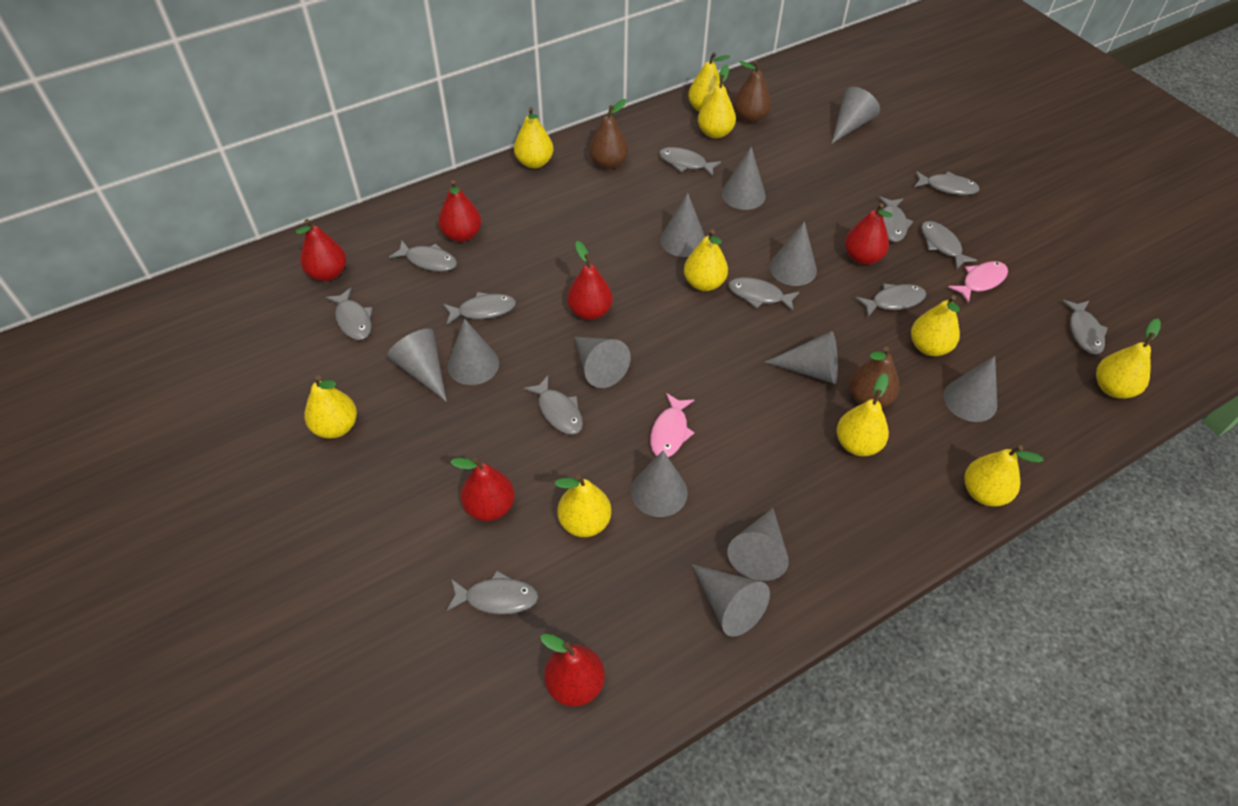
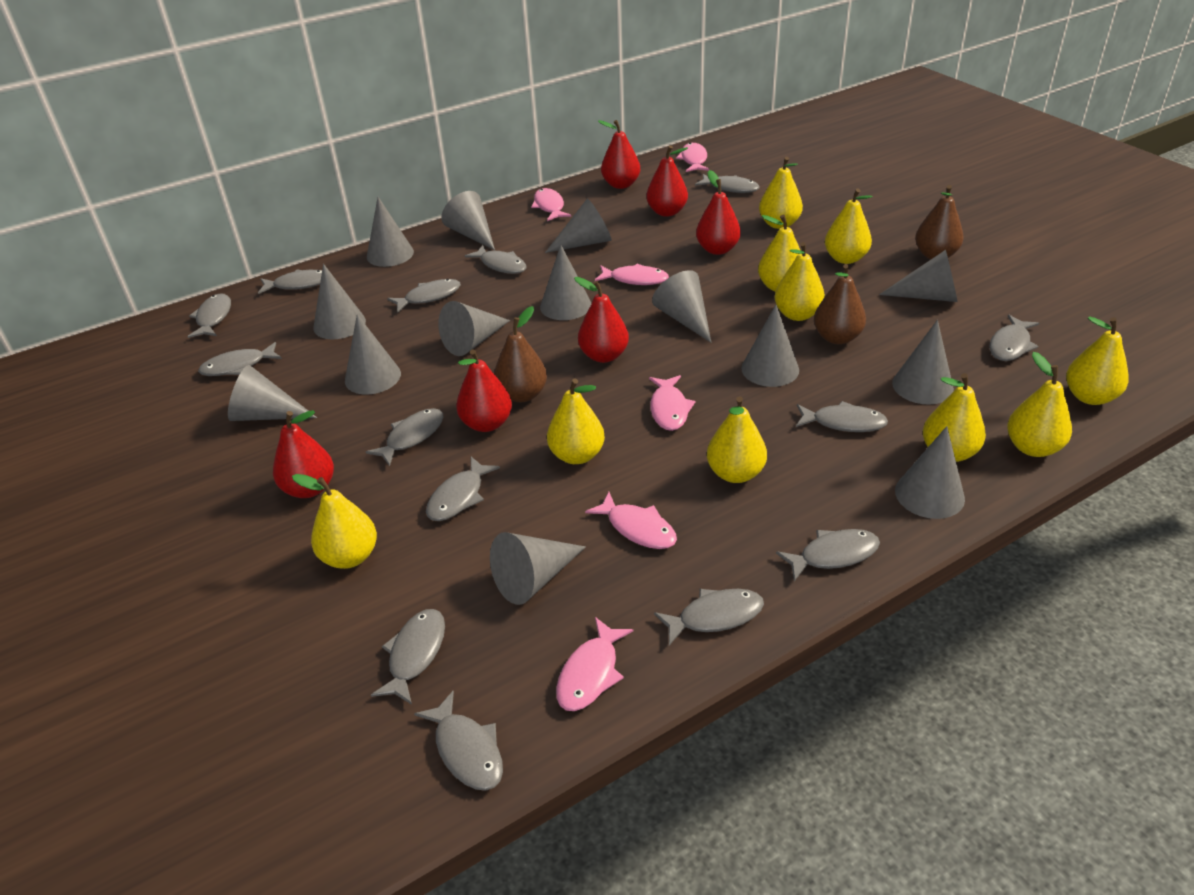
grey cone: [387,329,447,402] [447,319,499,385] [574,337,631,388] [631,450,688,517] [660,193,705,257] [692,564,770,637] [722,147,766,210] [728,508,789,581] [764,331,838,384] [770,221,817,286] [832,87,880,143] [944,356,997,422] = 12 -> [228,365,317,421] [313,264,366,339] [345,314,401,394] [367,197,414,267] [438,301,510,356] [441,191,495,250] [490,532,586,605] [540,245,591,320] [545,199,612,253] [652,270,712,343] [741,305,799,387] [879,250,958,302] [892,320,954,405] [895,426,965,519] = 14
grey fish: [325,288,372,340] [389,241,457,272] [443,292,516,325] [446,571,538,614] [523,376,583,435] [659,147,721,177] [728,277,800,311] [856,283,926,317] [878,196,913,242] [914,171,980,195] [921,221,978,270] [1062,300,1108,355] = 12 -> [187,293,231,338] [198,342,282,376] [258,270,322,294] [366,408,444,466] [371,609,445,705] [387,279,461,313] [414,691,503,791] [426,457,500,521] [465,245,526,274] [654,589,764,645] [695,174,759,193] [776,529,880,581] [796,401,888,432] [990,315,1039,361] = 14
pink fish: [650,393,694,457] [948,261,1008,303] = 2 -> [531,188,571,221] [556,617,633,711] [585,492,677,549] [595,264,669,285] [649,375,695,431] [676,143,709,172] = 6

